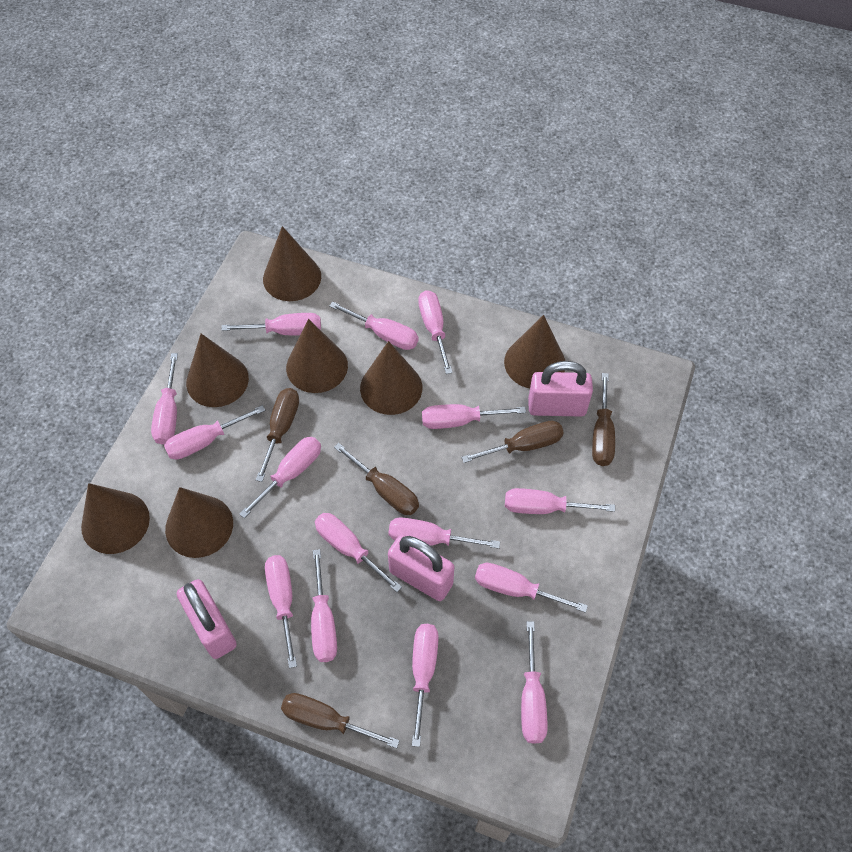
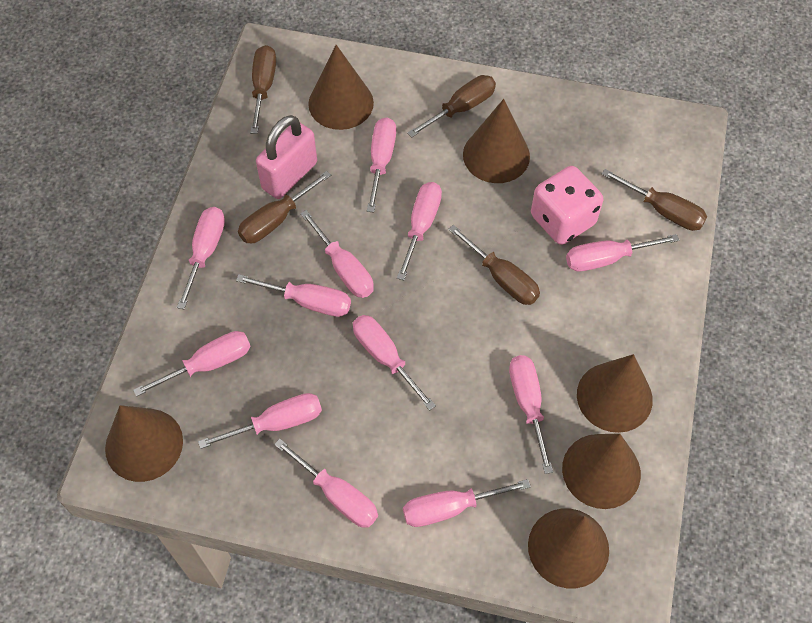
brown cone: [81,483,150,554] [165,487,233,558] [186,334,249,407] [263,226,321,301] [286,319,348,393] [360,341,422,415] [504,315,565,388] = 7 -> [105,405,183,482] [308,45,374,130] [463,99,530,183] [528,509,609,588] [562,433,641,509] [577,354,653,433] = 6
pink dice: none = 0 -> [531,166,603,245] = 1
pink padlock: [177,579,237,659] [388,534,454,601] [528,361,593,417] = 3 -> [256,115,317,199] = 1
pink screwdriver: [151,353,178,445] [164,405,265,460] [222,313,321,335] [239,437,321,518] [265,555,297,668] [311,549,337,662] [315,513,402,592] [329,301,419,350] [388,517,500,549] [412,624,439,747] [418,290,453,374] [422,404,526,429] [475,563,588,613] [505,488,615,514] [521,621,547,744] = 15 -> [133,331,251,397] [177,207,225,309] [198,393,322,449] [236,274,351,317] [274,439,378,528] [300,210,374,298] [353,315,436,411] [367,117,396,213] [397,182,442,280] [403,479,531,527] [509,355,553,474] [566,234,679,271] = 12

